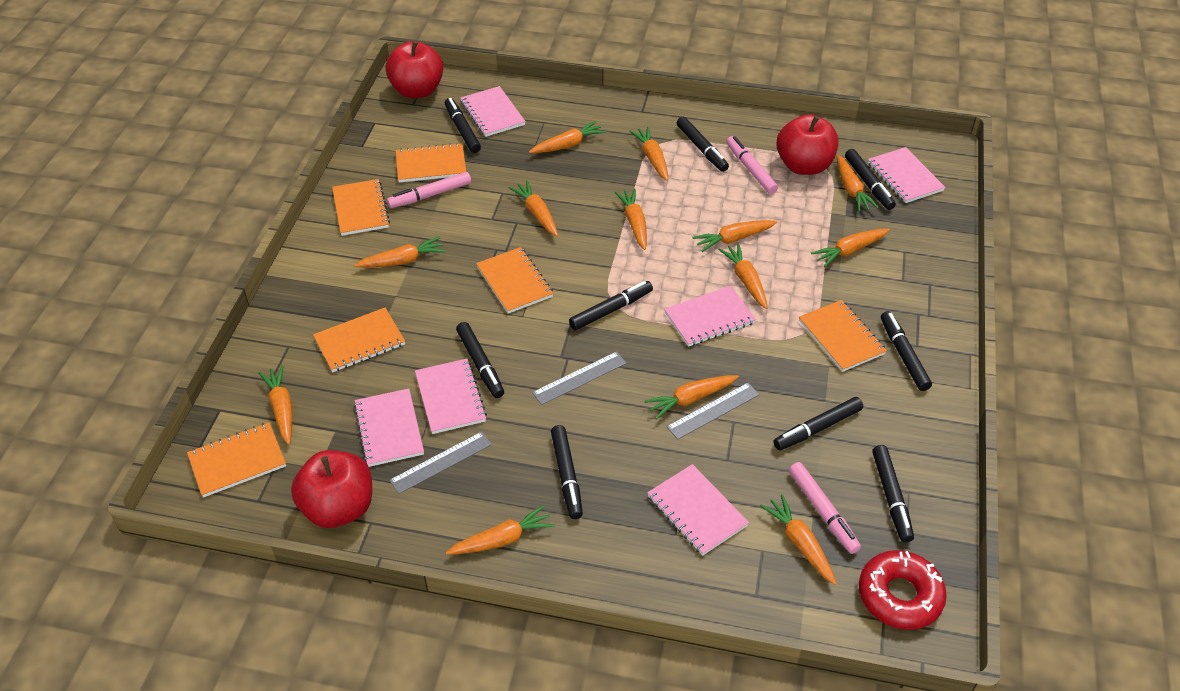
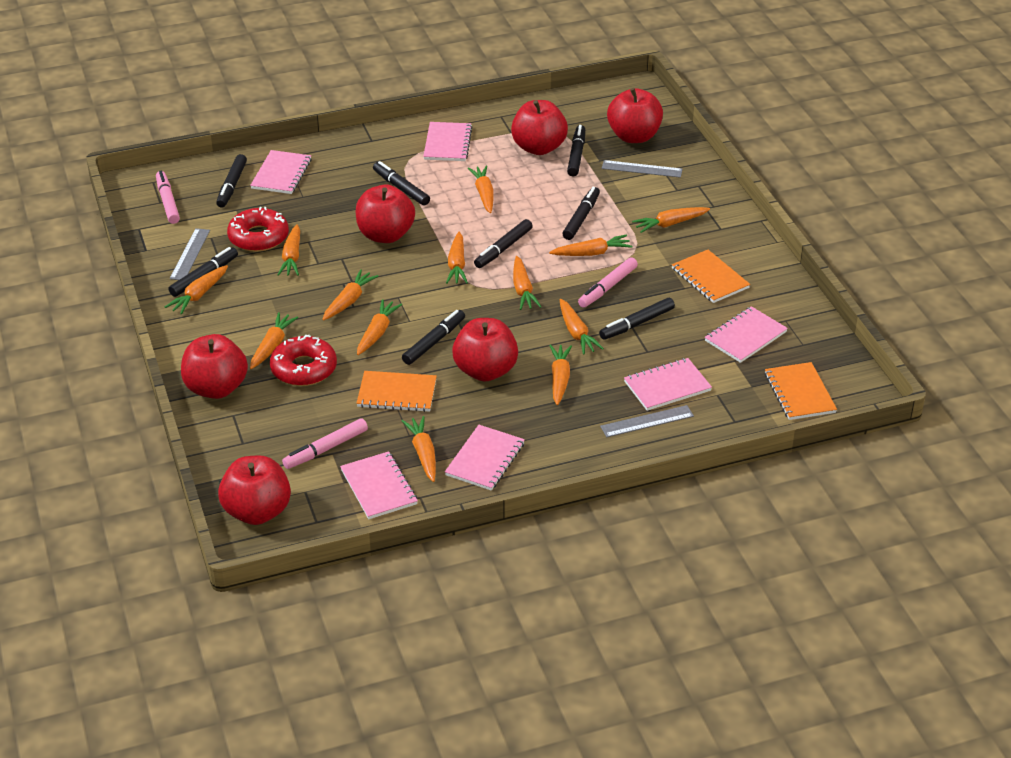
black marker: [445,98,481,153] [456,322,504,398] [551,425,583,519] [569,281,653,330] [677,117,729,172] [773,397,863,450] [845,149,896,210] [872,445,914,543] [881,311,932,391] = 9 -> [168,247,238,297] [216,154,247,208] [373,161,430,206] [402,310,465,365] [474,219,533,268] [562,187,600,240] [567,125,585,176] [599,298,675,340] = 8
orange notebook: [187,422,286,497] [313,308,405,372] [332,179,390,236] [396,143,466,182] [476,247,554,314] [799,300,887,372] = 6 -> [356,371,437,412] [672,250,750,303] [765,362,837,420] = 3
red apple: [291,450,372,528] [385,41,443,99] [776,114,839,175] = 3 -> [181,334,248,399] [218,456,291,525] [355,185,415,243] [452,318,518,381] [511,100,568,155] [607,88,663,143] = 6
red donut: [859,550,947,630] = 1 -> [227,207,289,252] [270,335,337,386] = 2

